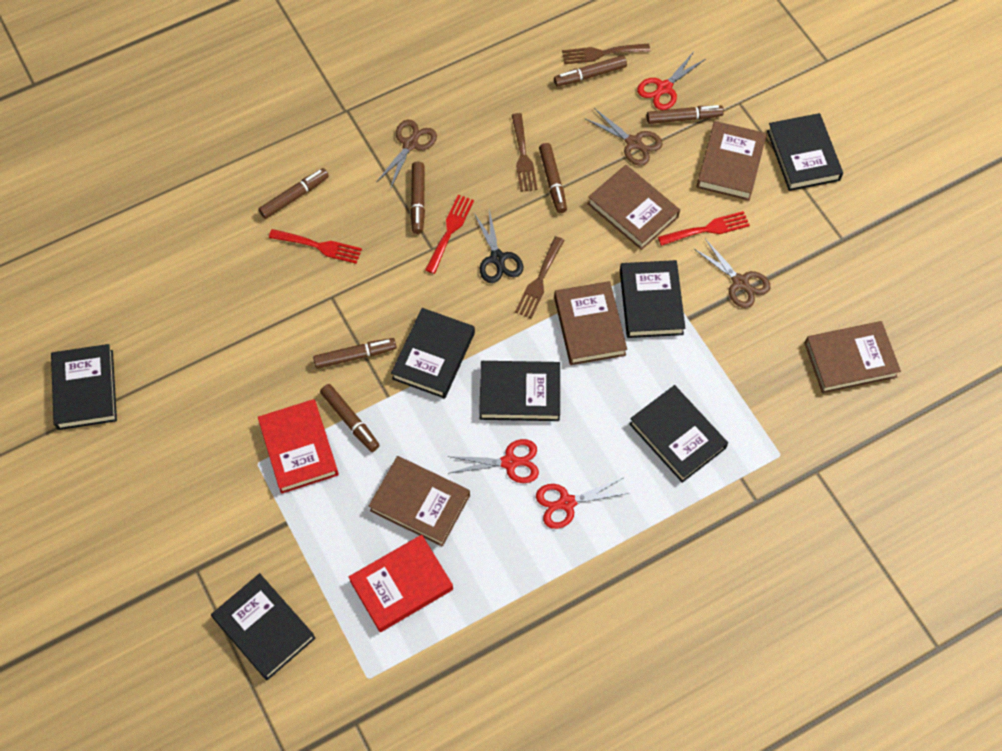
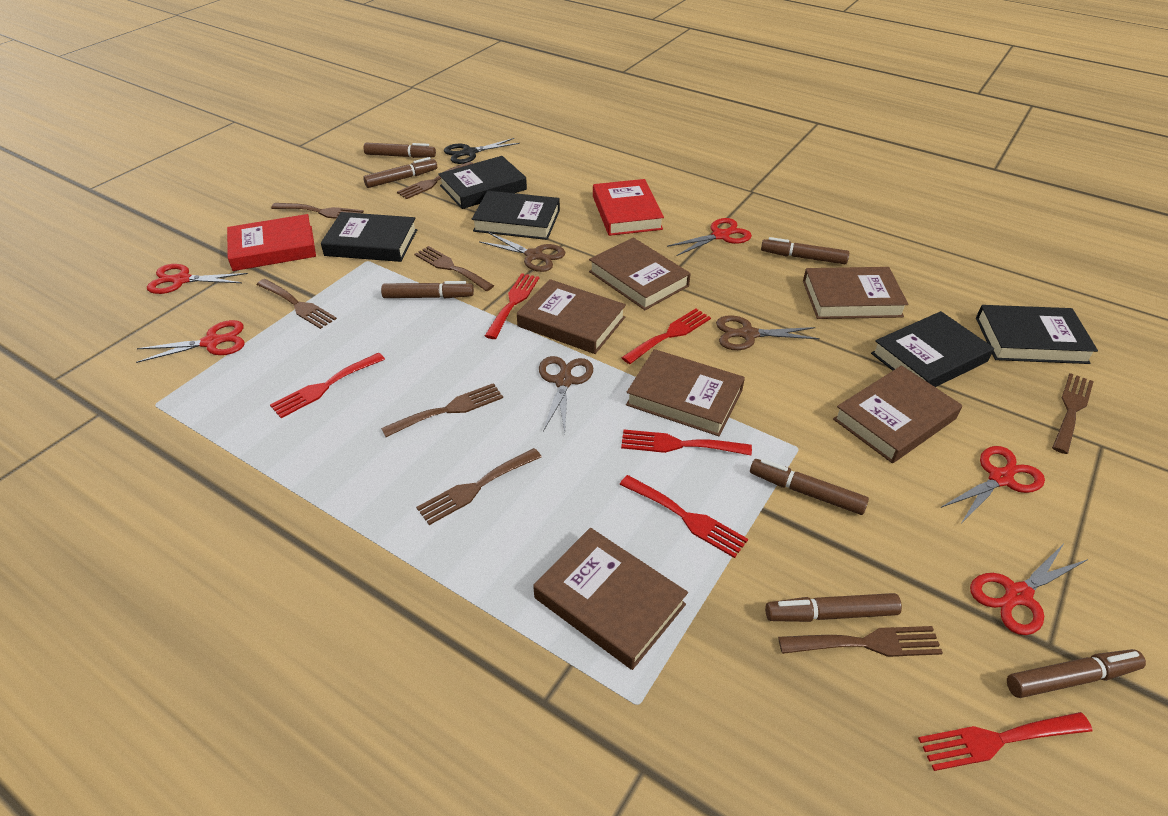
black book: [51,344,117,430] [211,573,316,680] [391,308,475,399] [479,361,560,421] [620,260,685,338] [629,385,728,483] [767,113,843,191] = 7 -> [321,212,417,262] [438,156,527,209] [472,191,560,240] [871,311,994,387] [976,305,1098,364] = 5
brown book: [369,456,470,546] [554,281,627,365] [588,165,680,250] [697,121,767,201] [805,321,901,393] = 5 -> [517,279,626,354] [533,528,688,670] [589,237,691,310] [626,349,745,436] [803,267,908,319] [833,365,962,463] = 6
brown fork: [512,113,537,192] [515,236,565,318] [562,44,650,64] = 3 -> [257,279,337,329] [271,203,364,219] [381,383,503,437] [397,162,473,199] [415,246,494,291] [416,448,542,525] [778,626,943,657] [1052,373,1094,454] = 8
red fork: [269,229,362,264] [425,195,474,274] [658,211,750,246] = 3 -> [270,353,385,418] [485,273,539,339] [619,475,748,558] [621,309,711,364] [621,430,752,455] [918,712,1093,771] = 6
red scissors: [447,439,539,483] [536,478,629,529] [637,52,706,110] = 3 -> [136,320,244,363] [147,264,248,294] [667,218,752,256] [940,446,1045,525] [970,544,1088,635] = 5

